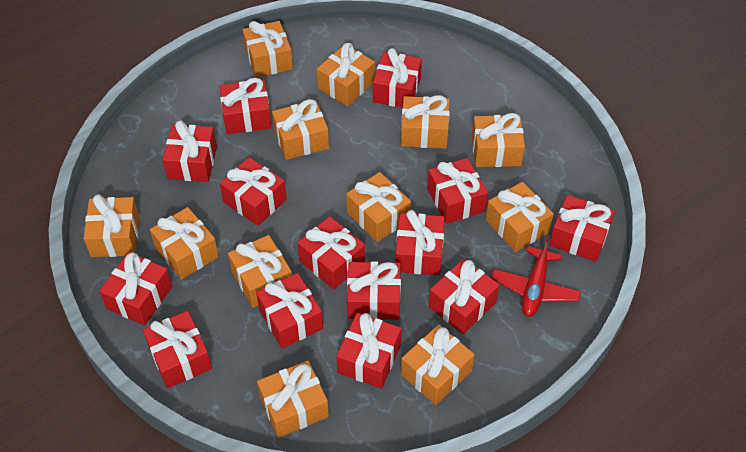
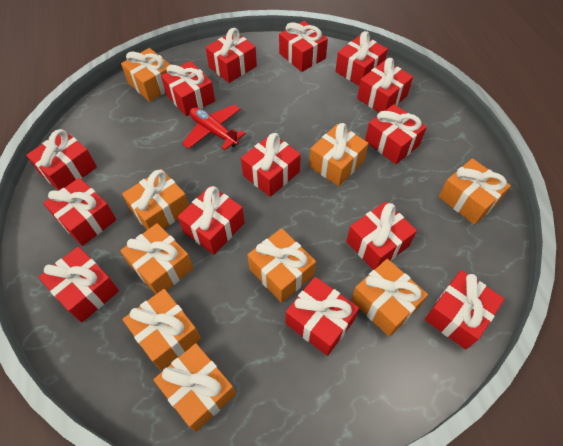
orange gift: [83,194,139,257] [150,207,219,279] [228,235,292,308] [242,21,293,78] [257,361,329,438] [272,99,329,160] [317,43,375,106] [346,172,411,242] [401,95,450,149] [401,325,475,405] [472,113,525,167] [486,182,554,252] = 12 -> [120,223,193,294] [121,48,170,102] [122,169,189,230] [122,289,201,370] [153,343,236,432] [247,228,316,303] [309,123,369,186] [351,259,428,337] [438,158,511,225] = 9

